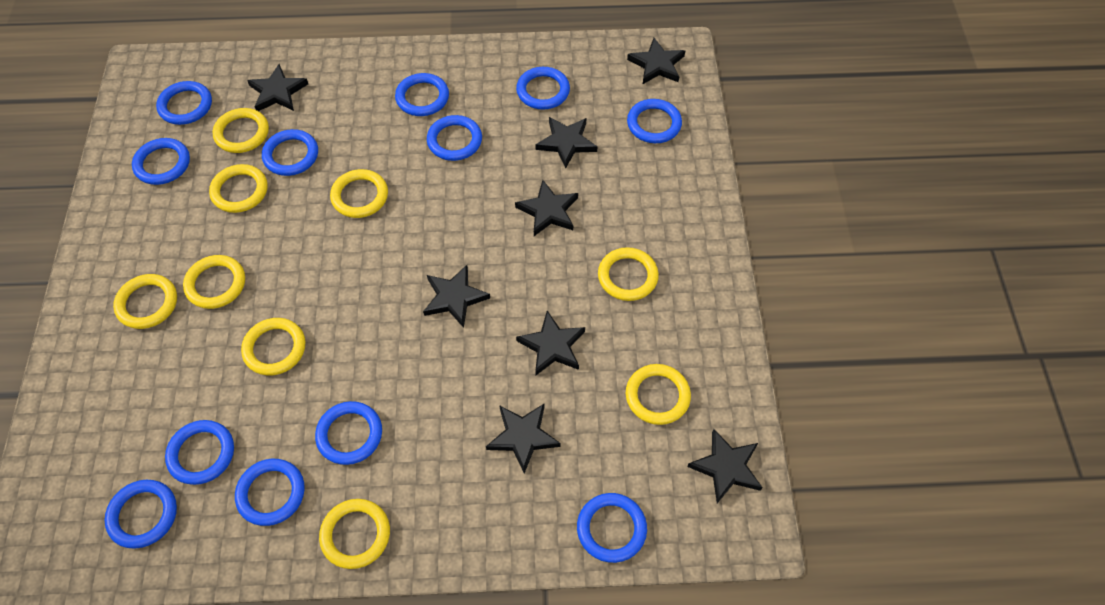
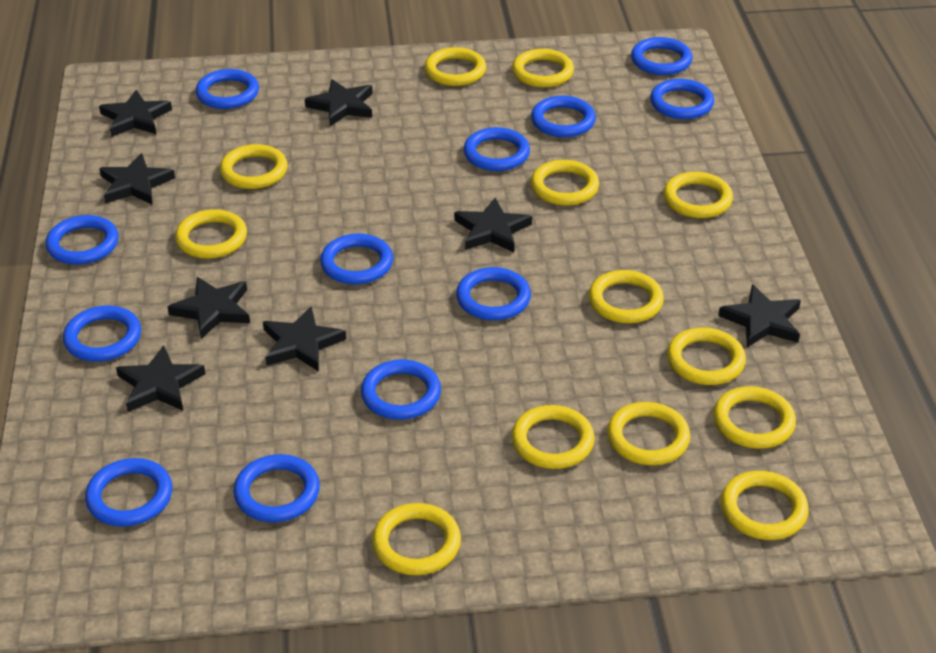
yellow ring: [113,274,177,329] [183,255,245,309] [209,164,268,213] [213,108,269,153] [241,318,306,376] [319,499,390,569] [330,169,388,218] [598,247,659,301] [626,364,691,425] = 9 -> [175,209,247,259] [220,144,288,189] [372,503,461,575] [424,47,486,86] [511,405,595,469] [512,49,574,88] [531,160,599,206] [589,270,664,323] [607,402,690,465] [663,172,733,218] [667,327,746,385] [713,386,796,449] [721,471,809,540] = 13

